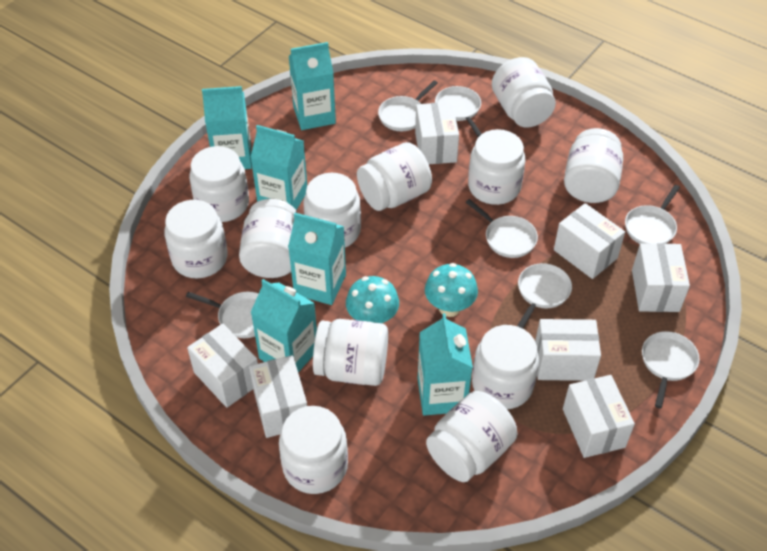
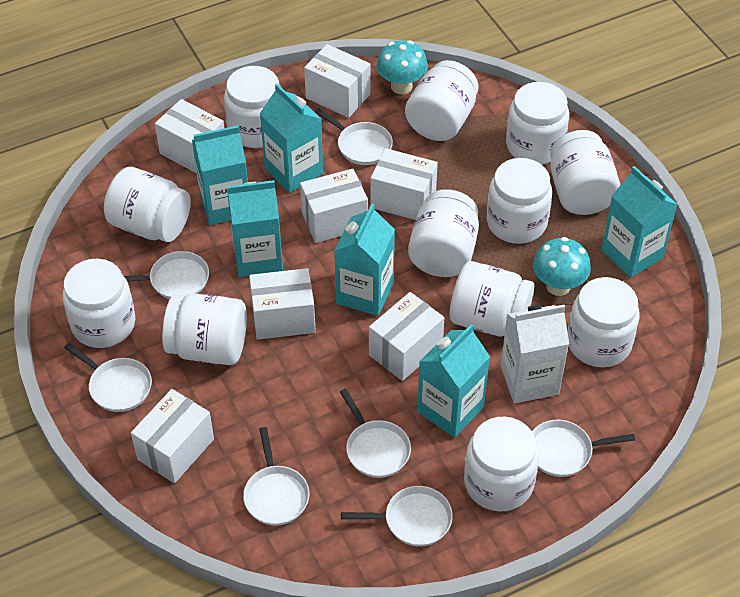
white carton: none = 0 -> [501,305,569,403] = 1

